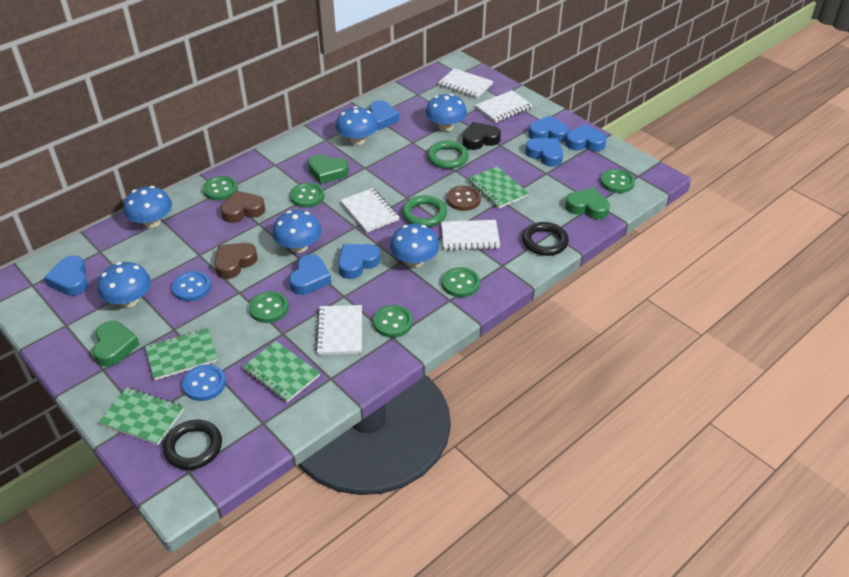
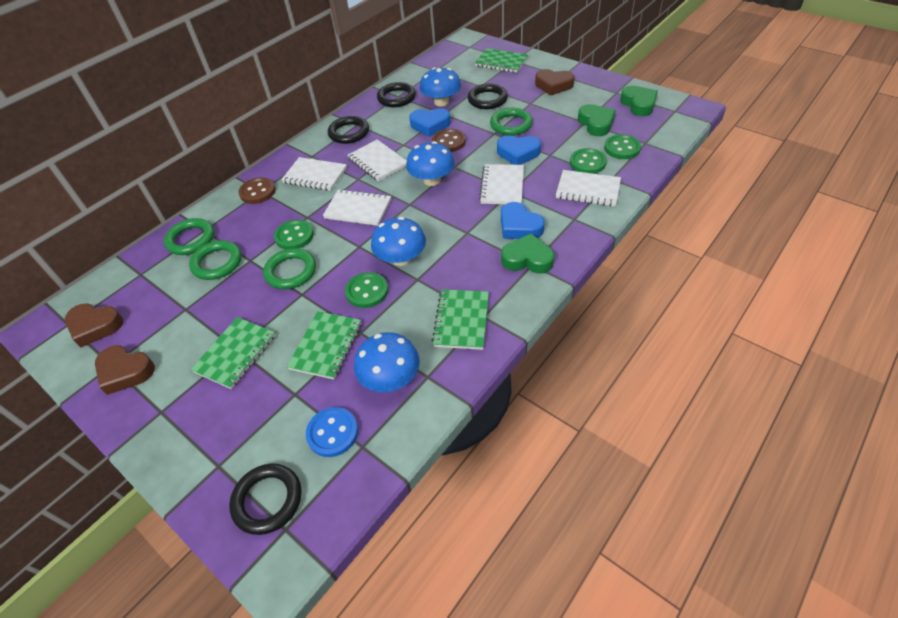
black heart: [462,122,501,150] = 1 -> none = 0
black ring: [163,420,222,470] [522,222,569,256] = 2 -> [229,464,301,535] [328,116,369,144] [377,82,416,107] [468,83,508,109] = 4
blue button: [172,271,211,301] [182,364,226,401] = 2 -> [306,407,358,457] = 1
blue heart: [44,255,88,296] [289,254,331,295] [338,244,380,279] [370,100,399,130] [525,138,563,167] [528,116,569,142] [565,124,607,151] = 7 -> [409,108,451,137] [497,135,541,165] [501,202,545,239] = 3
blue mushroom: [98,262,151,307] [124,186,172,228] [272,210,321,253] [336,106,378,145] [390,224,439,267] [425,94,467,131] = 6 -> [354,332,420,392] [371,217,426,266] [406,141,455,186] [420,67,461,106] = 4
brown button: [447,186,481,211] = 1 -> [239,177,276,204] [432,129,466,152] = 2
brown heart: [214,243,258,279] [221,191,265,223] = 2 -> [65,303,123,348] [95,345,155,395] [535,69,574,96] = 3
green button: [203,176,238,201] [249,291,289,323] [290,183,325,208] [373,305,413,338] [442,267,480,297] [600,169,635,193] = 6 -> [274,220,314,250] [345,272,388,308] [570,148,607,174] [604,134,641,159] = 4
green ring: [402,195,447,227] [427,141,469,169] = 2 -> [164,218,214,255] [189,240,242,280] [263,248,316,289] [490,108,533,136] = 4

